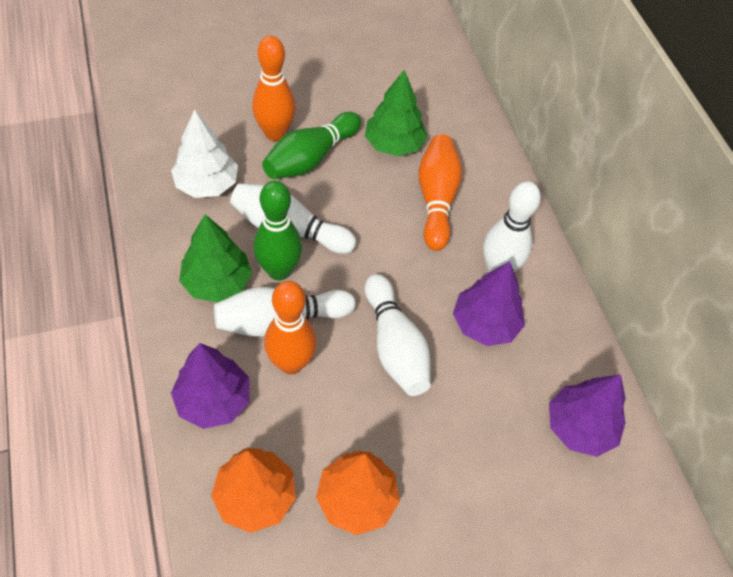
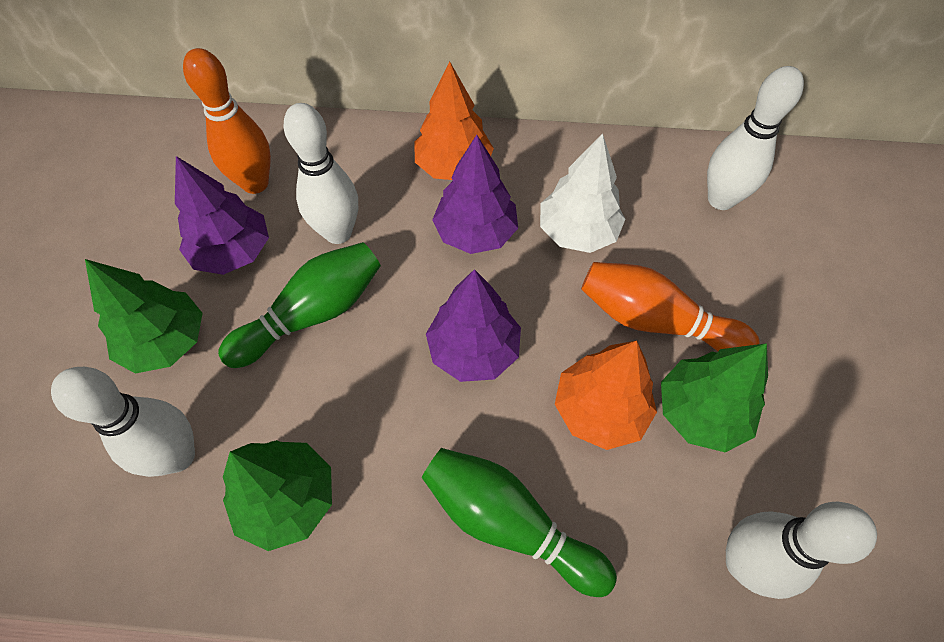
green tree: [179,215,252,302] [365,70,427,156] = 2 -> [85,259,203,374] [223,440,332,551] [661,343,768,452] = 3
orange bowling pin: [252,36,296,141] [264,281,317,374] [418,134,462,251] = 3 -> [183,48,271,194] [581,262,759,351] = 2

